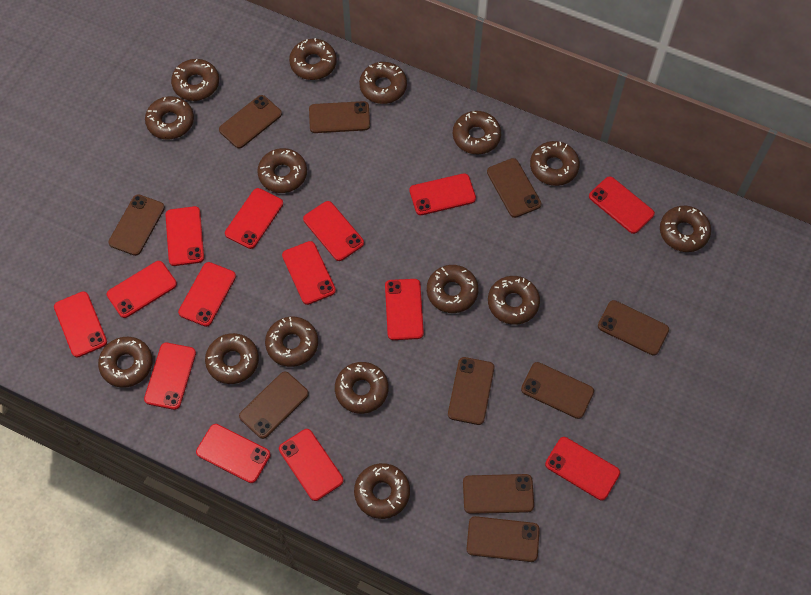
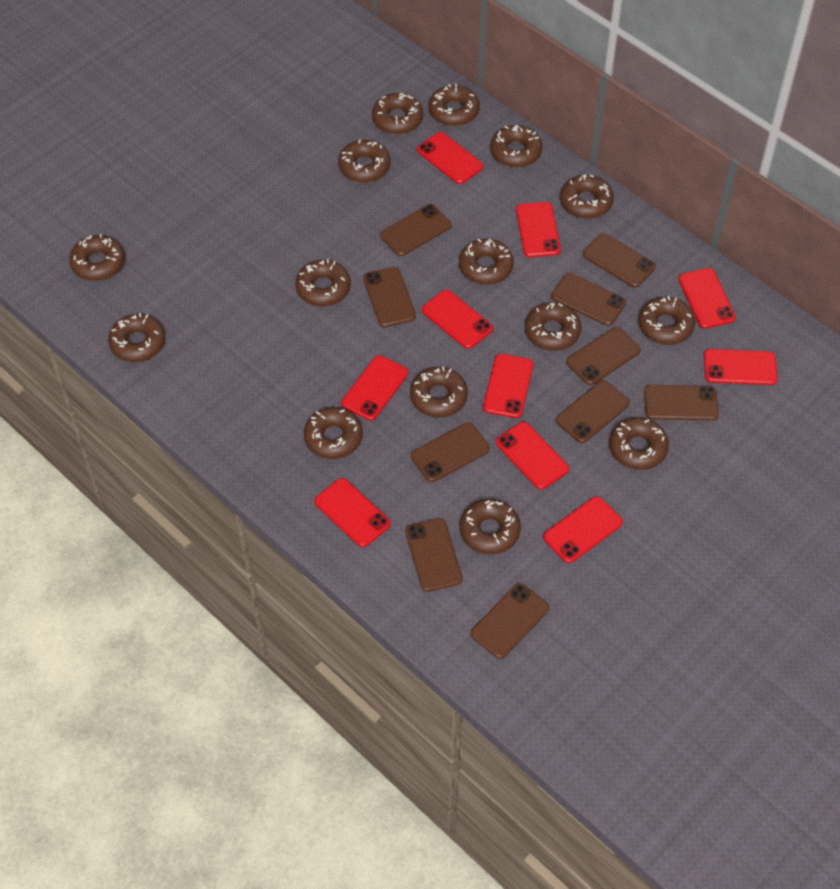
red phone: [54,291,107,358] [107,261,177,318] [144,343,196,410] [165,206,204,266] [178,262,236,327] [196,424,271,483] [225,188,283,249] [279,429,344,501] [282,241,336,305] [303,201,364,261] [385,279,424,340] [409,173,476,215] [545,437,620,500] [589,176,655,234] = 14 -> [314,478,391,547] [341,355,408,421] [417,132,483,184] [422,289,493,349] [483,354,533,418] [496,422,569,490] [516,202,561,257] [543,496,623,563] [678,268,736,329] [704,349,778,385] = 10

